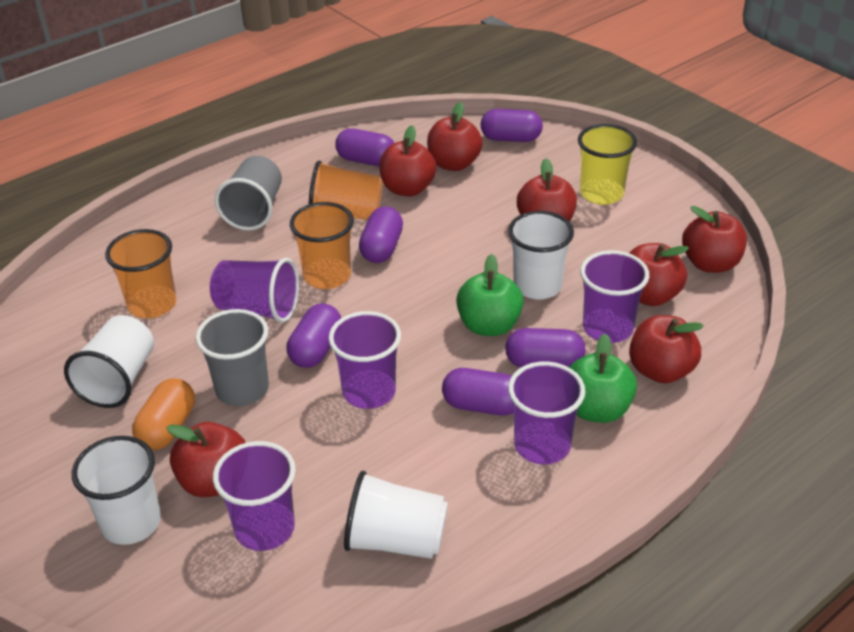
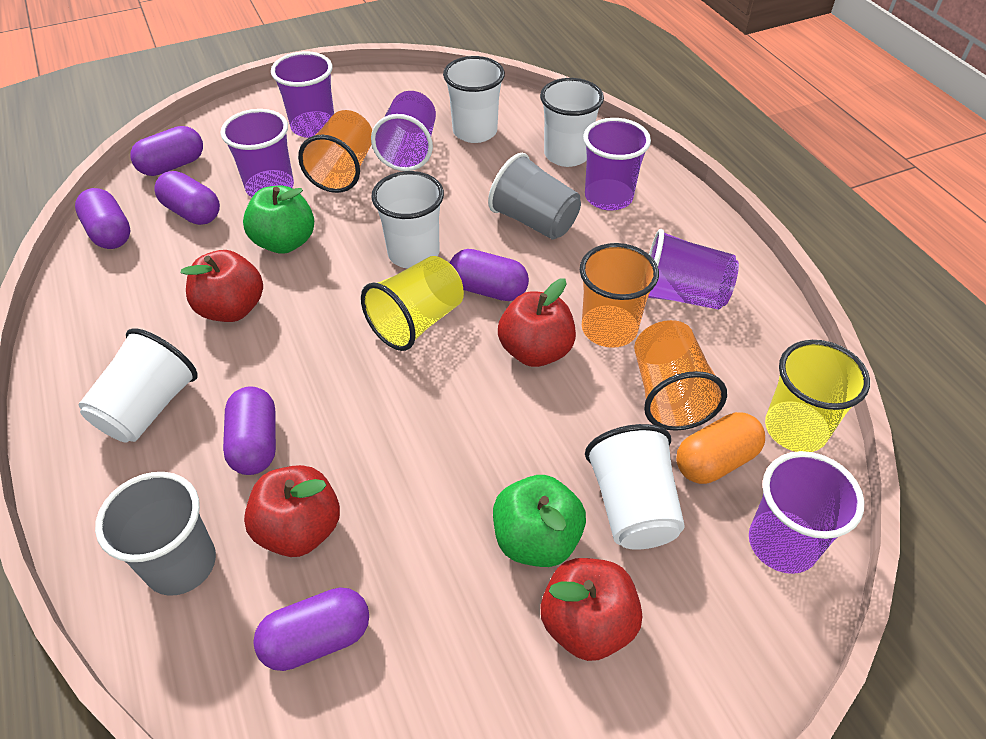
purple cup: [210,258,299,323] [213,441,296,551] [328,311,401,409] [508,361,586,464] [580,250,649,343] = 5 -> [221,109,294,197] [271,51,334,138] [371,91,436,171] [583,118,651,211] [648,229,739,310] [749,451,865,574] = 6
red apple: [166,422,246,497] [379,125,436,196] [427,102,483,171] [517,158,577,222] [629,243,689,306] [629,315,704,384] [682,206,747,273] = 7 -> [181,250,263,322] [244,465,340,557] [498,279,576,367] [541,558,642,661] = 4
white cup: [64,315,154,408] [72,436,161,545] [344,471,448,559] [508,211,574,300] = 4 -> [78,328,198,443] [371,171,444,268] [443,56,505,143] [540,78,604,167] [585,424,685,550] = 5
yellow cup: [578,124,637,205] = 1 -> [361,256,464,351] [765,340,870,452] = 2

